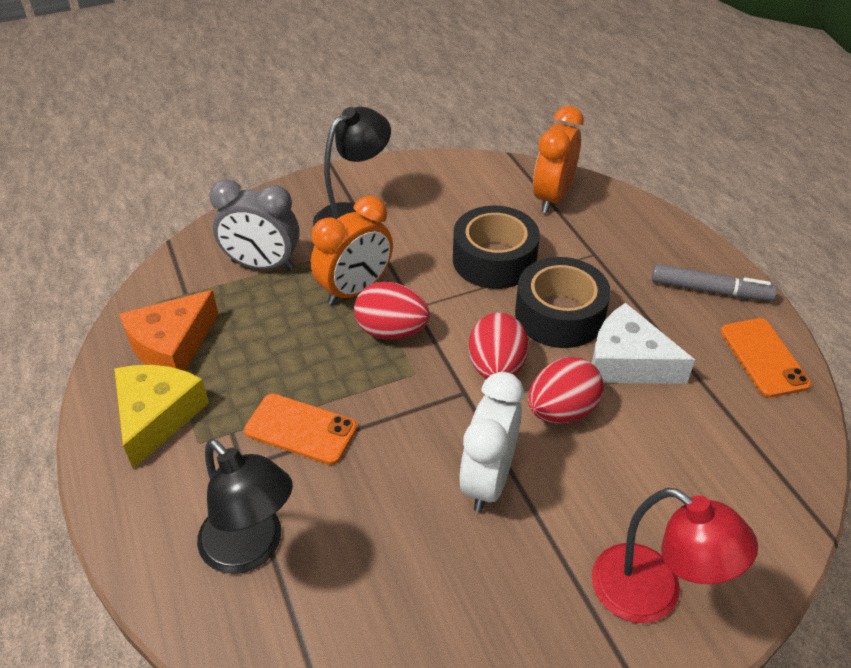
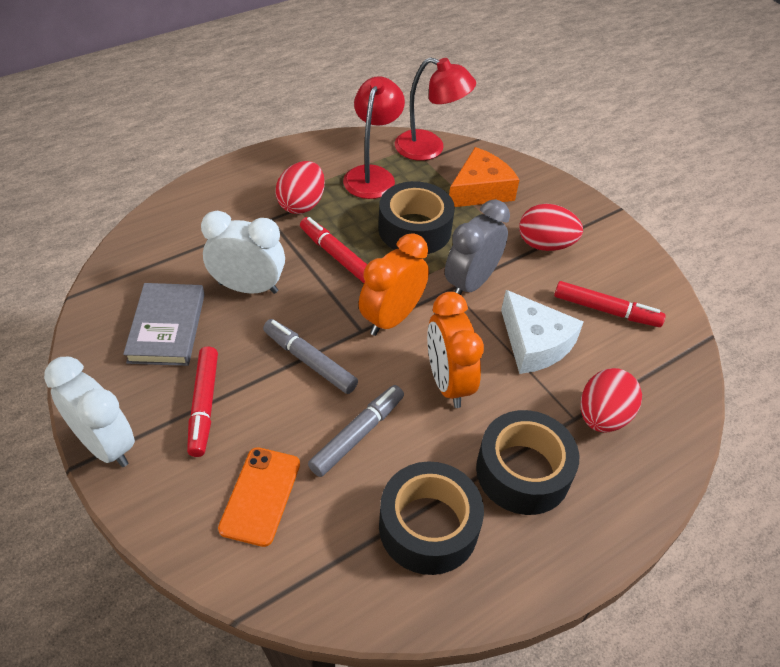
black lamp: [197,439,293,574] [313,107,391,227] = 2 -> none = 0
black tape: [453,205,540,289] [515,257,611,348] = 2 -> [378,181,455,254] [379,462,484,575] [476,410,579,515] = 3
grey book: none = 0 -> [123,283,205,366] = 1
grey marker: [652,264,777,301] = 1 -> [263,319,358,394] [308,385,404,477] = 2
orange phone: [244,394,357,465] [721,318,811,398] = 2 -> [218,447,300,547] = 1
red lamp: [592,488,758,623] = 1 -> [343,76,405,199] [395,57,476,161] = 2
red marker: none = 0 -> [187,346,218,457] [300,217,367,283] [554,281,666,327] = 3
white clock: [459,372,524,512] = 1 -> [44,357,135,467] [201,210,285,294] = 2
yellow cheese: [114,365,209,469] = 1 -> none = 0

